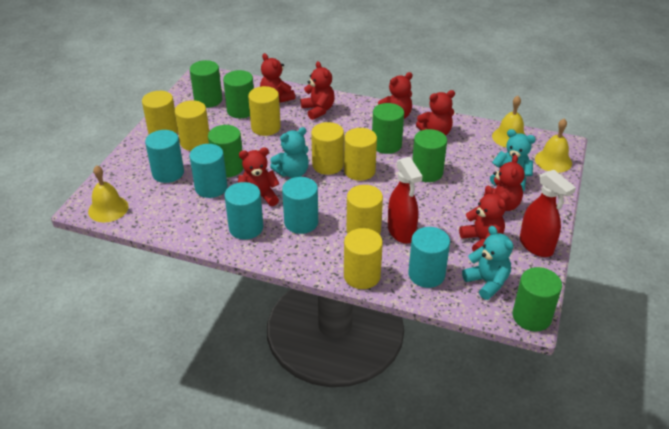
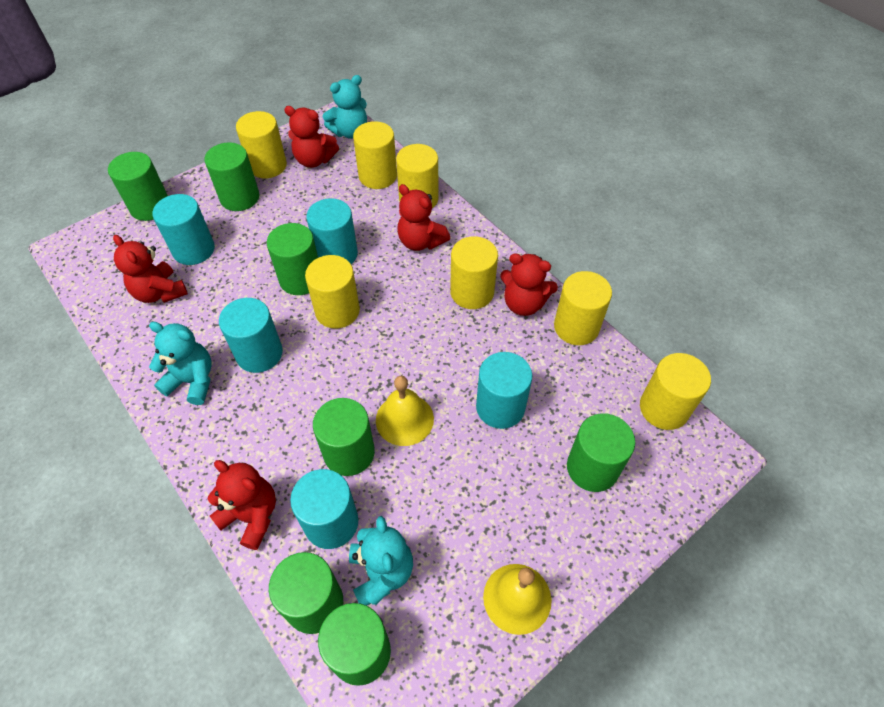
green cylinder: [190,60,222,108] [208,125,244,177] [223,70,254,118] [372,103,404,154] [412,129,447,182] [513,267,562,331] = 6 -> [108,152,168,221] [204,143,259,211] [267,223,318,295] [269,552,343,634] [313,398,375,476] [318,603,391,686] [567,413,635,492] = 7
red spray bottle: [388,157,423,244] [520,170,576,257] = 2 -> none = 0
red teddy bear: [238,147,280,206] [260,53,295,103] [301,61,335,120] [378,72,413,119] [416,90,455,136] [459,186,506,252] [484,155,525,211] = 7 -> [113,235,188,303] [207,460,276,550] [284,106,339,168] [397,184,450,251] [500,253,558,316] = 5
yellow bell: [88,165,129,222] [492,96,526,147] [535,119,572,173] = 3 -> [376,376,434,446] [483,564,552,635] = 2

